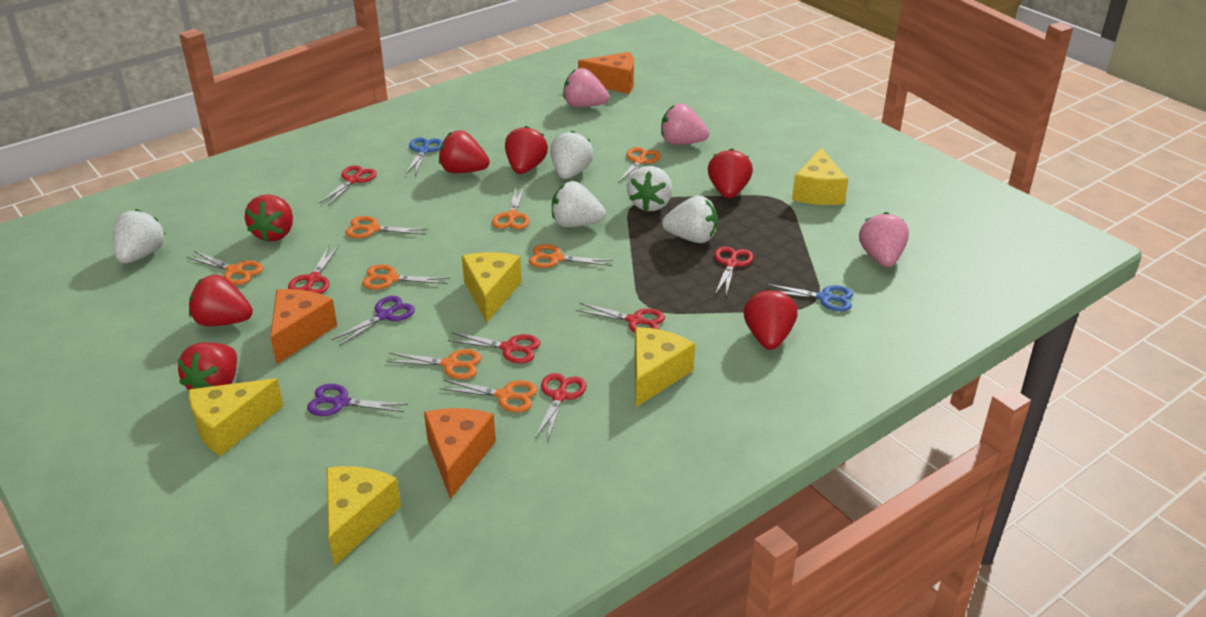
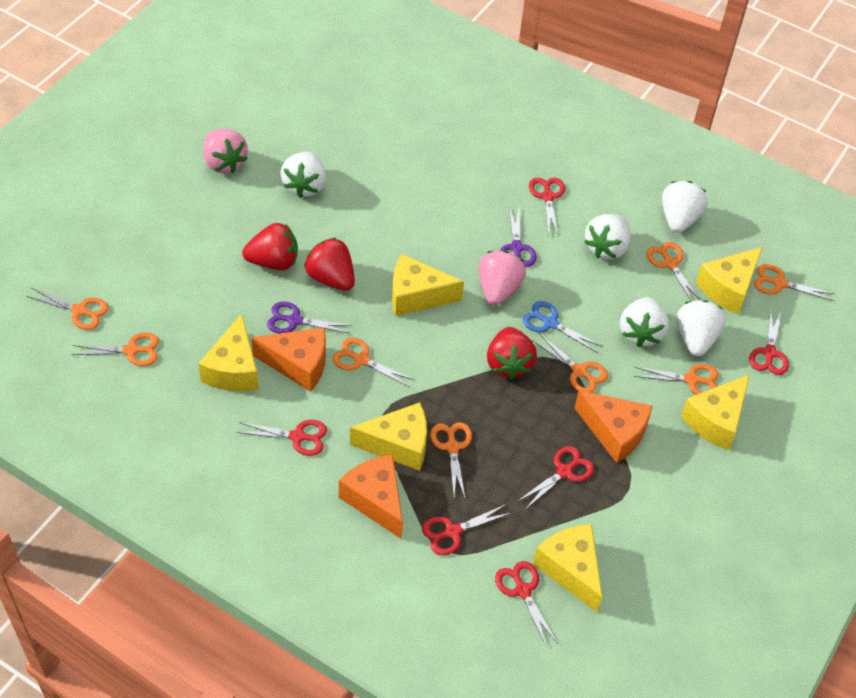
blue scissors: [406,137,443,175] [766,284,853,311] = 2 -> [523,301,602,352] = 1
pink strawberry: [563,68,609,107] [661,104,709,145] [859,212,909,267] = 3 -> [203,129,248,173] [479,251,526,305] = 2
red strawberry: [178,342,237,390] [189,275,253,326] [245,194,293,242] [439,130,490,173] [505,126,548,174] [708,148,753,198] [744,289,798,350] = 7 -> [242,223,298,270] [304,238,355,291] [487,327,537,380] = 3
yellow cheese: [189,378,283,456] [326,466,401,566] [462,252,522,323] [635,327,695,407] [792,147,848,205] = 5 -> [198,313,259,391] [350,402,427,471] [392,254,464,316] [533,524,602,612] [681,374,750,450] [696,247,763,315] = 6

